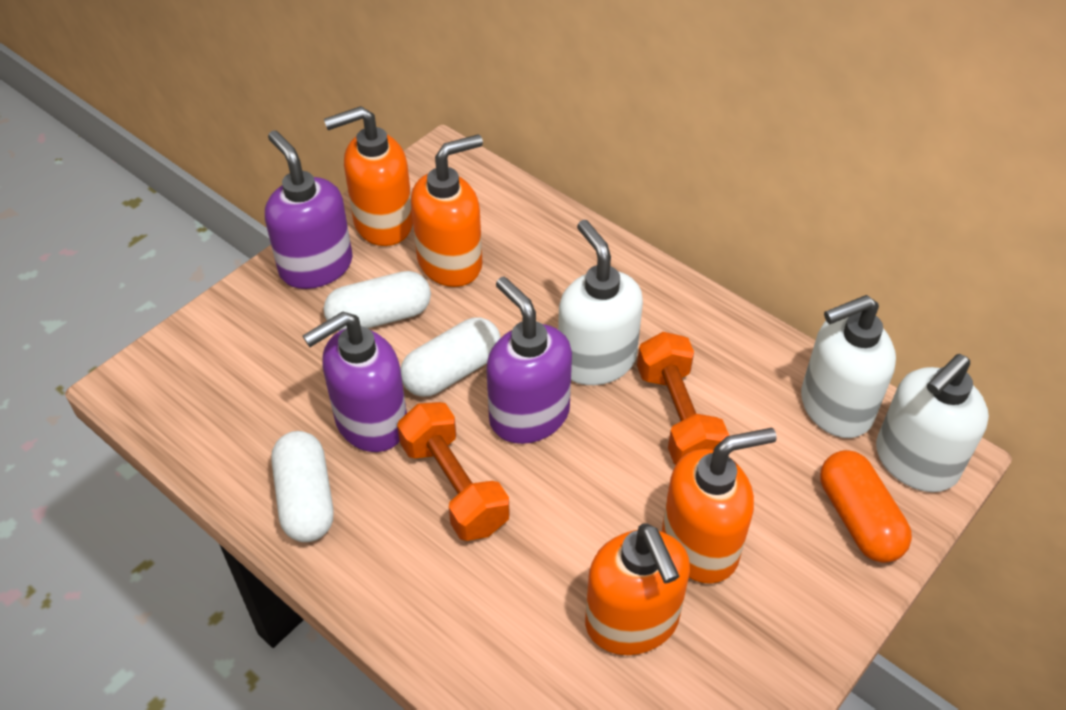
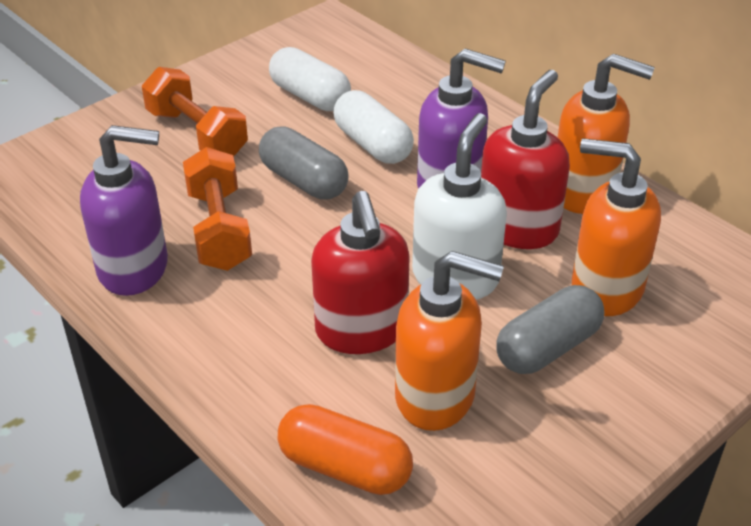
grey capsule: none = 0 -> [259,127,348,200] [496,285,604,374] = 2
orange soap dispenser: [324,106,413,246] [411,134,483,287] [585,523,690,655] [662,428,777,584] = 4 -> [395,251,504,431] [557,54,655,214] [572,138,661,316] = 3
purple soap dispenser: [265,130,353,289] [303,311,407,452] [486,277,572,444] = 3 -> [80,125,168,296] [417,48,506,189] = 2
red soap dispenser: none = 0 -> [311,191,410,354] [481,70,570,249] = 2
white capsule: [271,431,334,542] [324,271,431,331] [400,317,501,397] = 3 -> [269,47,351,111] [333,90,414,164] = 2
white soap dispenser: [558,220,643,385] [801,295,896,438] [876,354,989,492] = 3 -> [412,113,507,299] = 1

